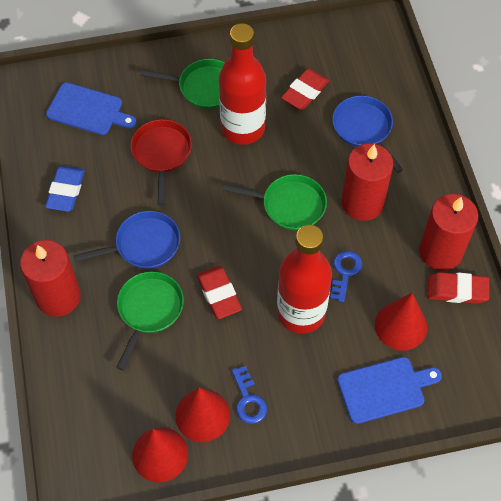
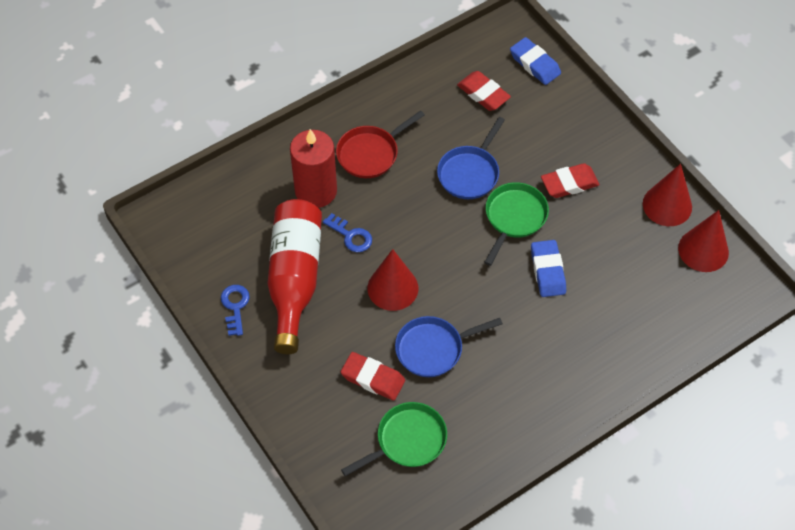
blue cutting board: [46,82,136,135] [337,357,442,424] = 2 -> none = 0
blue eraser: [45,166,85,212] = 1 -> [510,37,561,85] [531,240,566,297] = 2
green pan: [116,271,184,370] [140,59,225,109] [223,174,327,230] = 3 -> [341,402,447,476] [484,182,549,266] = 2
red bottle: [219,23,266,145] [277,225,332,334] = 2 -> [267,199,322,354] = 1
red candle: [20,240,81,317] [342,143,393,221] [419,194,479,271] = 3 -> [290,129,337,208] = 1

